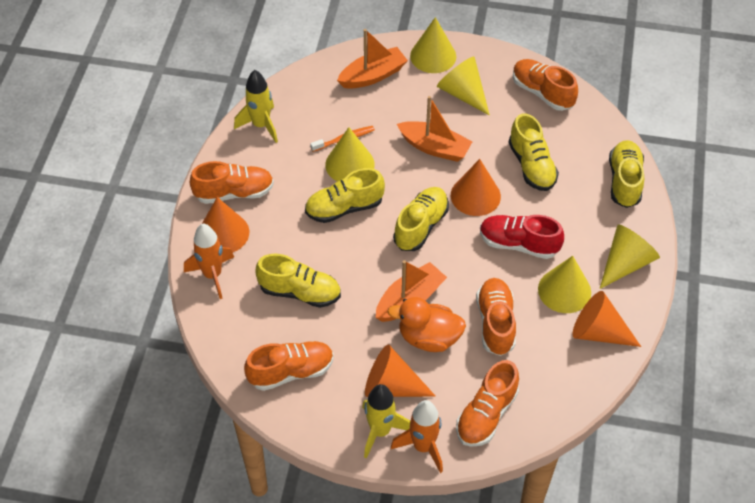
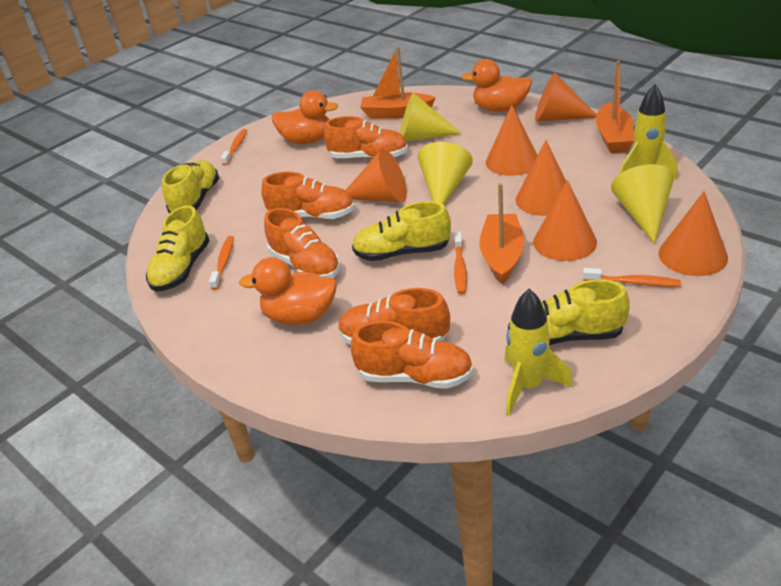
orange cone: [202,197,249,252] [365,345,436,397] [451,159,501,216] [572,291,641,347] = 4 -> [345,149,407,202] [486,105,538,176] [516,140,566,216] [533,180,597,261] [535,73,597,122] [659,191,728,276] = 6
orange duck: [387,297,466,352] = 1 -> [239,257,337,325] [272,90,338,144] [461,59,532,112] = 3
orange rocket: [184,223,234,299] [391,400,443,473] = 2 -> none = 0
orange toothbrush: [310,126,375,152] = 1 -> [209,236,234,290] [221,129,247,166] [454,232,467,294] [583,268,681,287] = 4
red shoe: [480,215,564,259] = 1 -> none = 0
yellow cone: [325,127,375,182] [410,17,456,73] [437,56,490,115] [538,256,591,313] [600,225,660,289] = 5 -> [400,93,462,141] [417,142,473,205] [611,164,674,244] = 3
yellow shoe: [255,254,341,308] [305,168,385,223] [393,187,449,251] [508,113,559,191] [609,140,644,208] = 5 -> [146,205,210,292] [162,160,219,213] [352,201,451,261] [508,279,630,345] = 4

